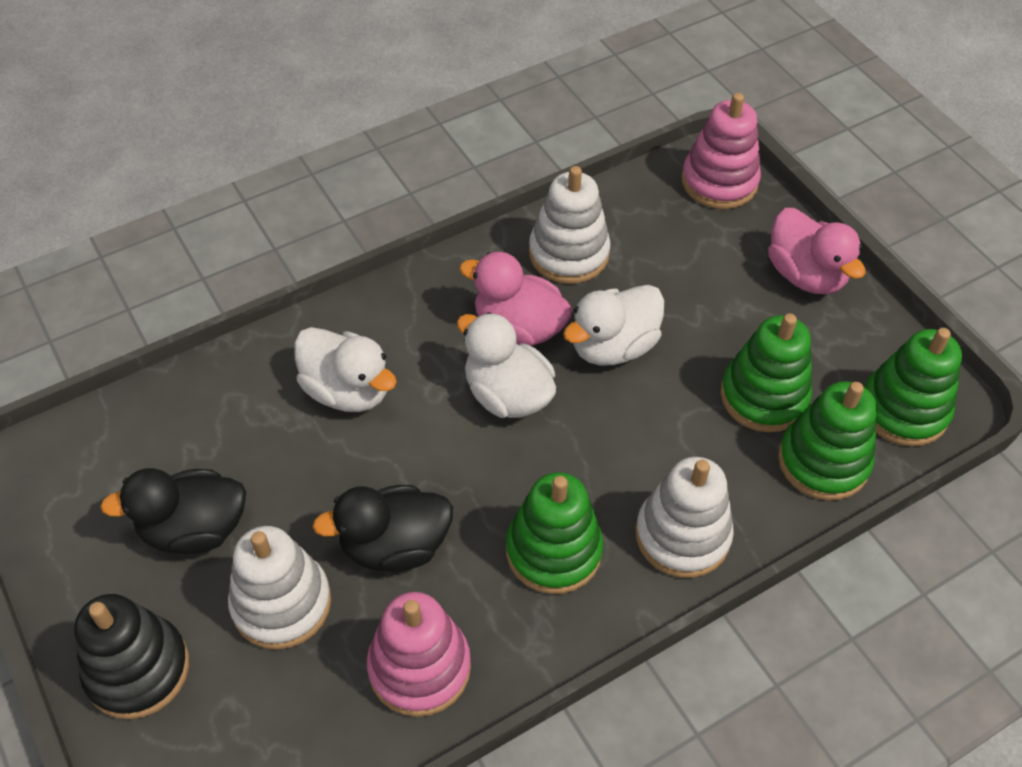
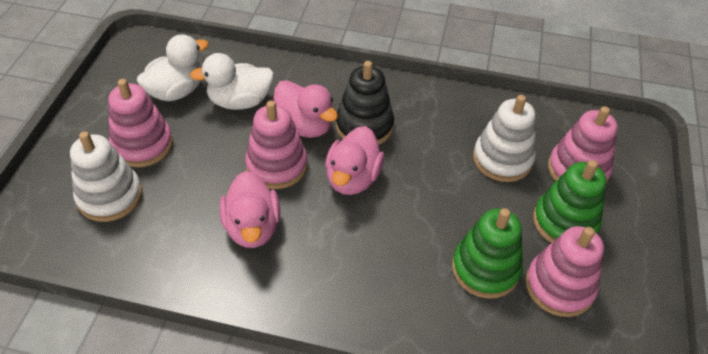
black duck: [100,468,246,554] [312,485,453,571] = 2 -> none = 0
green stacking toy: [506,472,603,594] [720,313,812,432] [778,381,877,501] [865,328,962,447] = 4 -> [452,208,523,299] [533,160,606,243] = 2
pink duck: [459,252,573,346] [768,208,866,294] = 2 -> [220,171,280,248] [273,80,338,138] [325,126,384,195] = 3
pink stacking toy: [367,592,471,717] [682,93,761,209] = 2 -> [108,79,173,167] [245,101,308,189] [526,226,604,317] [548,106,618,184] = 4
white duck: [294,327,397,412] [457,312,556,418] [563,285,664,365] = 3 -> [137,34,209,101] [190,53,274,110] = 2
white stacking toy: [228,526,331,650] [529,166,611,284] [635,457,734,578] = 3 -> [70,131,142,222] [473,95,536,182] = 2

